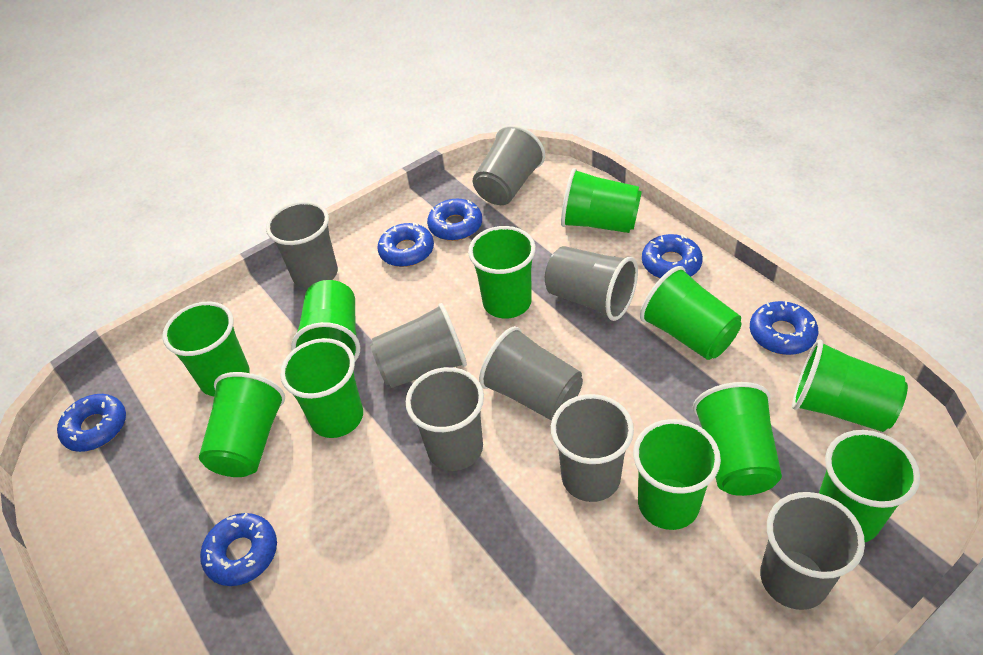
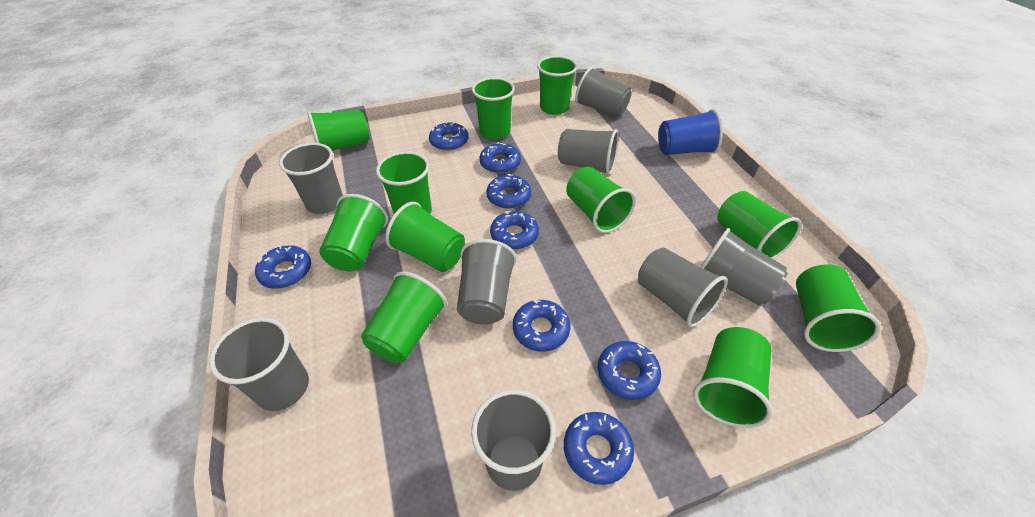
blue cup: none = 0 -> [658,109,723,155] = 1
blue donut: [57,394,126,452] [200,513,277,586] [377,222,434,267] [427,199,482,241] [642,234,703,278] [750,301,818,355] = 6 -> [255,245,311,289] [429,122,469,151] [479,142,521,173] [486,174,531,209] [490,211,539,249] [513,300,571,352] [564,412,634,485] [598,341,661,400] = 8

